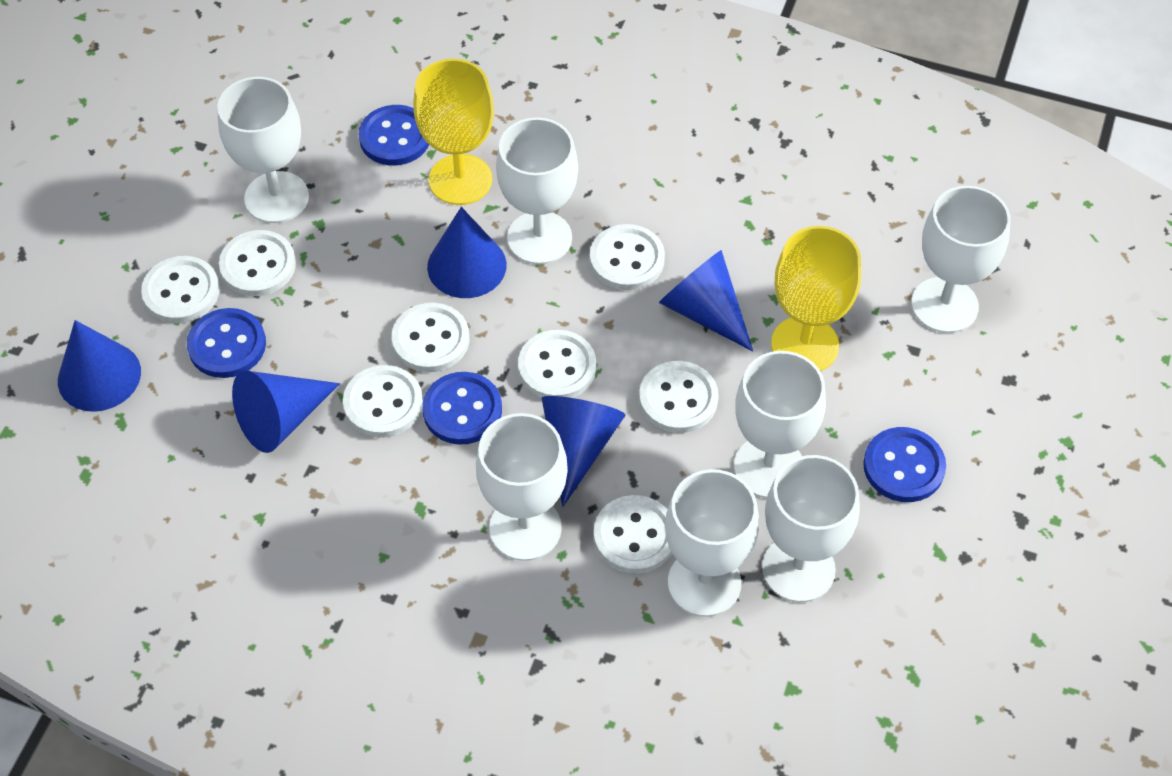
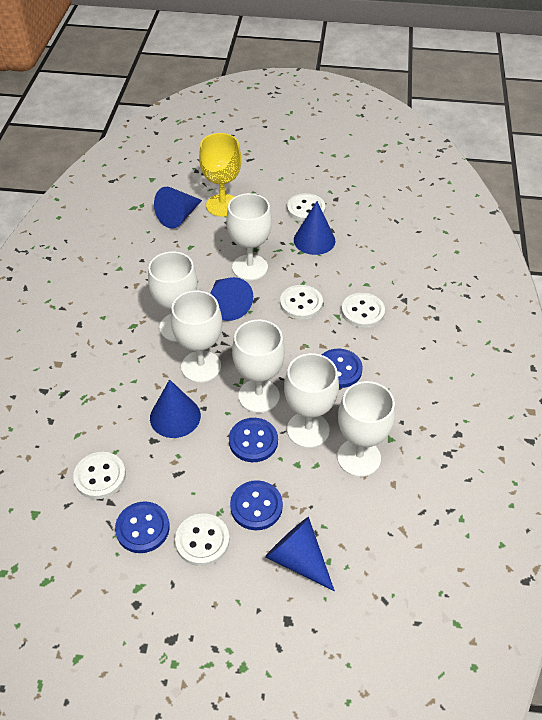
white button: [141,256,220,323] [219,230,296,296] [343,365,423,438] [392,303,469,372] [518,330,596,398] [590,224,665,290] [594,495,672,574] [639,361,719,433] = 8 -> [73,452,126,499] [175,513,229,566] [280,285,323,320] [287,193,325,222] [341,293,385,328] = 5
white goblet: [217,77,309,223] [476,413,568,561] [496,117,578,264] [665,469,759,617] [734,351,826,498] [762,455,860,602] [911,186,1011,333] = 7 -> [148,252,198,342] [171,290,222,383] [226,193,272,280] [232,320,285,413] [284,353,339,448] [337,381,395,477] = 6
yellow goblet: [413,59,494,205] [771,226,861,371] = 2 -> [199,133,241,216] = 1

